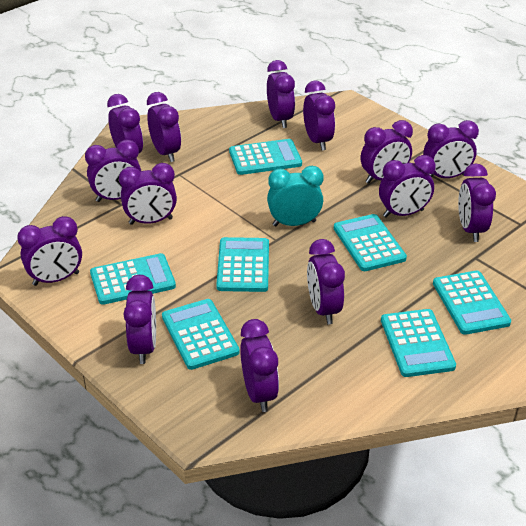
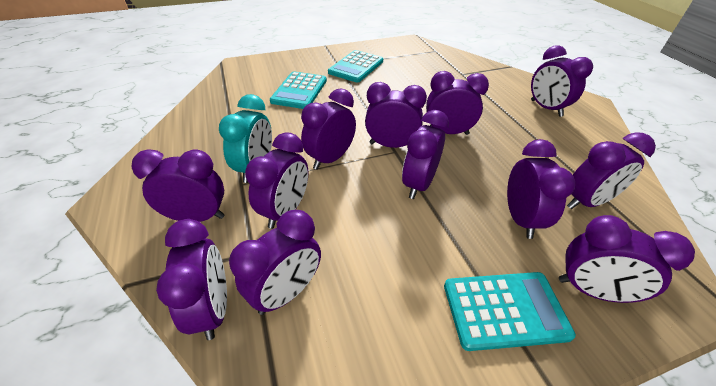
purple clock: [17,216,82,286] [85,140,141,202] [107,94,143,153] [119,163,177,225] [123,275,156,364] [147,92,181,162] [240,319,279,412] [267,60,295,128] [303,81,335,150] [307,239,345,324] [361,120,413,184] [379,155,436,218] [423,120,479,178] [458,163,496,242] = 14 -> [131,149,225,222] [156,219,227,340] [229,210,321,315] [245,132,308,229] [301,88,356,170] [365,82,427,148] [402,110,449,199] [426,71,489,135] [507,139,575,239] [531,45,593,117] [559,215,695,303] [567,132,656,209] = 12
turquoise calculator: [90,253,176,305] [162,299,239,370] [216,237,269,292] [229,139,302,175] [334,214,407,271] [381,309,456,377] [433,271,511,335] = 7 -> [270,71,327,109] [328,50,383,83] [444,272,576,351] = 3

